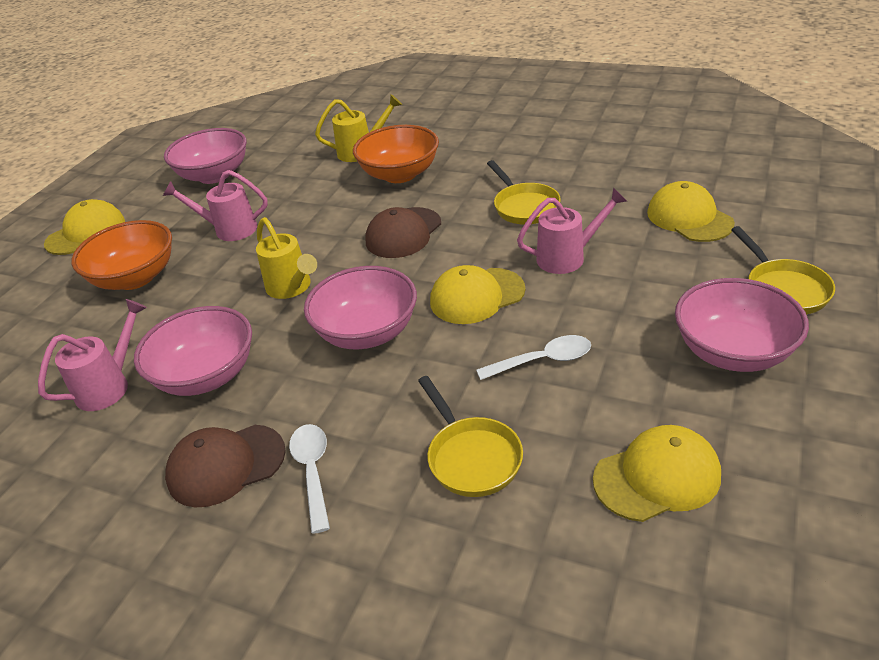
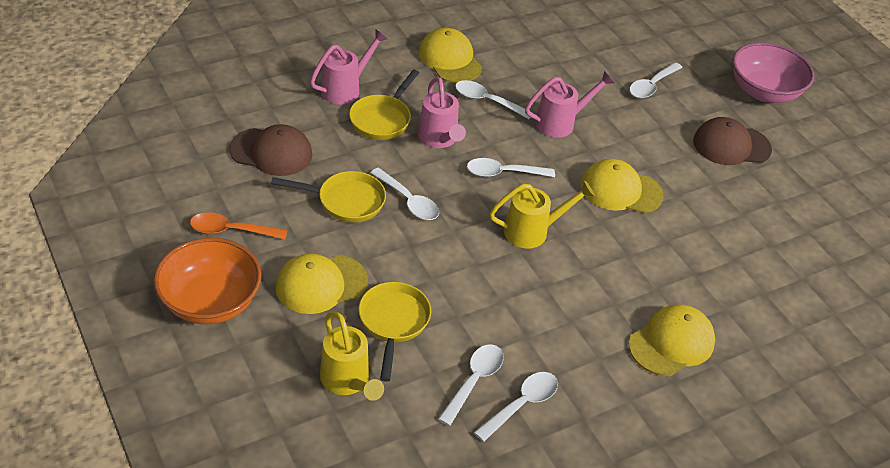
orange bowl: [71,220,172,290] [353,125,439,183] = 2 -> [153,238,262,324] = 1
orange spoon: none = 0 -> [190,212,288,240] = 1
pink bowl: [134,306,252,396] [164,128,247,184] [304,266,417,350] [675,278,809,372] = 4 -> [733,42,814,103] = 1
white spoon: [289,424,330,534] [476,335,591,380] = 2 -> [370,168,439,220] [438,345,504,426] [455,80,533,119] [467,158,555,177] [474,372,558,442] [629,62,682,98] = 6

